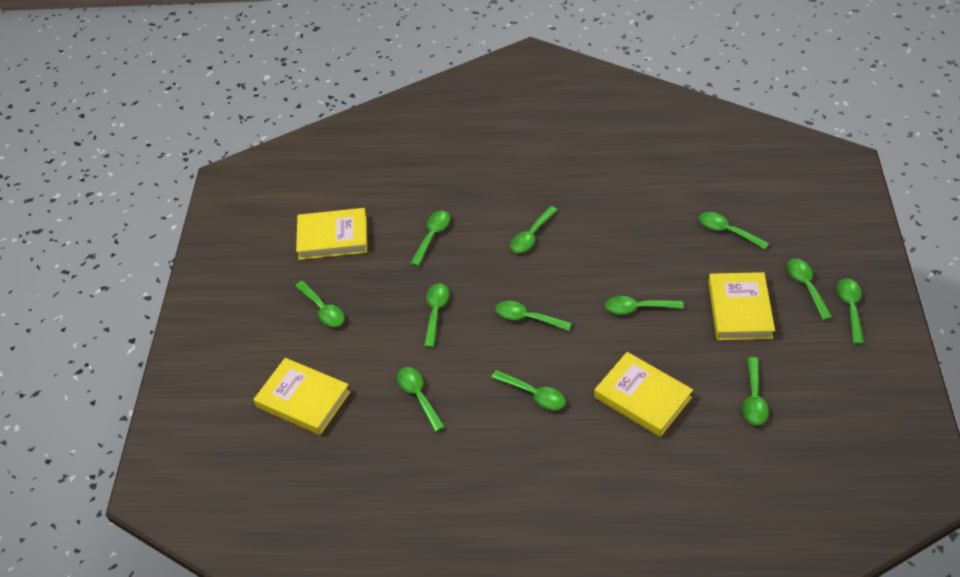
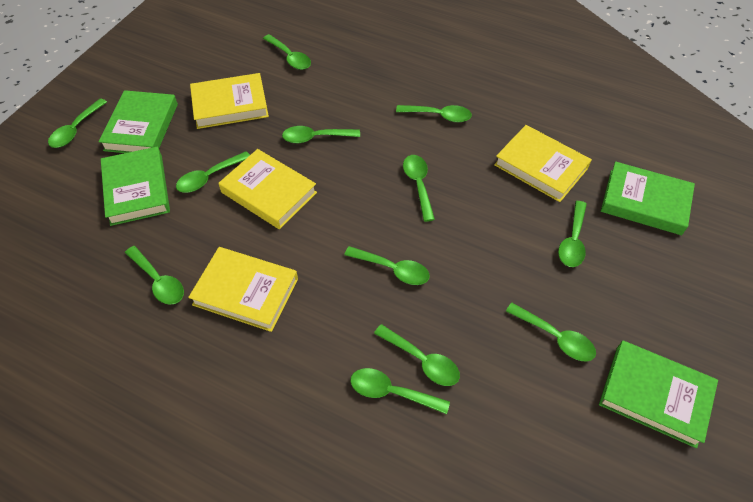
green book: none = 0 -> [99,90,178,153] [101,147,170,226] [599,340,718,448] [601,162,695,235] = 4

